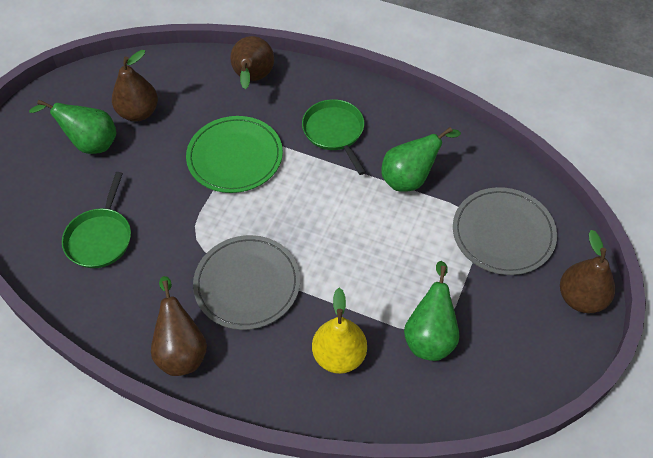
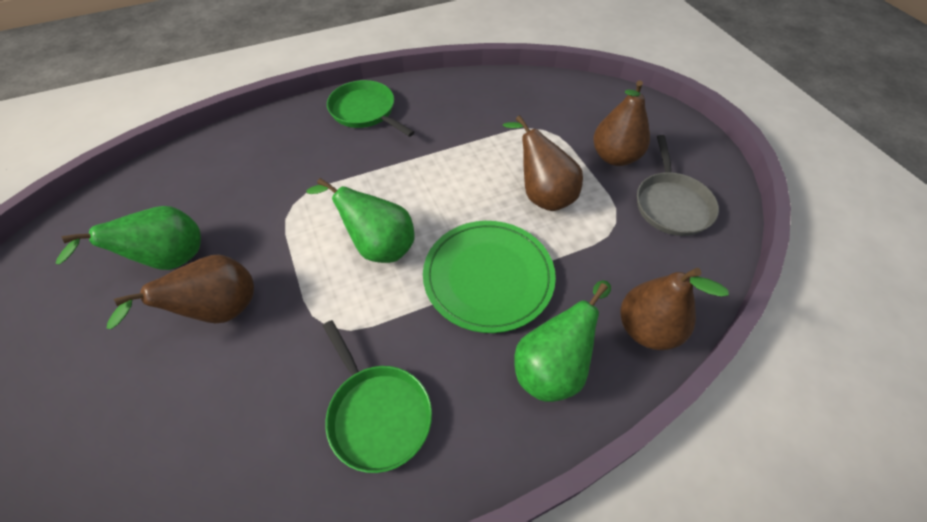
grey pan: none = 0 -> [637,135,719,236] = 1
grey plate: [193,235,300,330] [453,187,557,275] = 2 -> none = 0
yellow pear: [312,288,367,374] = 1 -> none = 0

